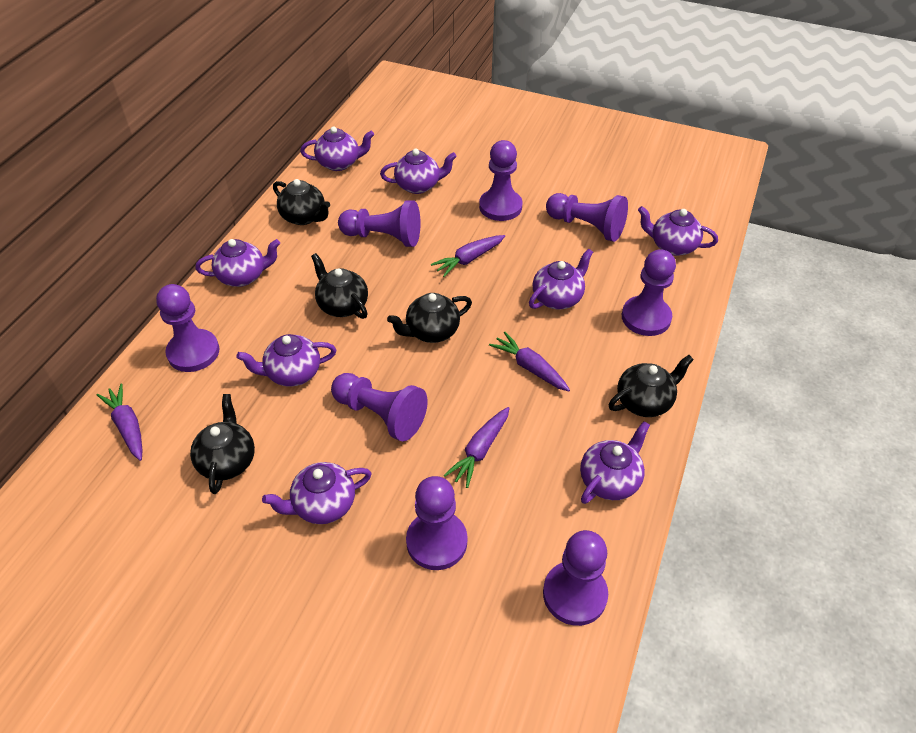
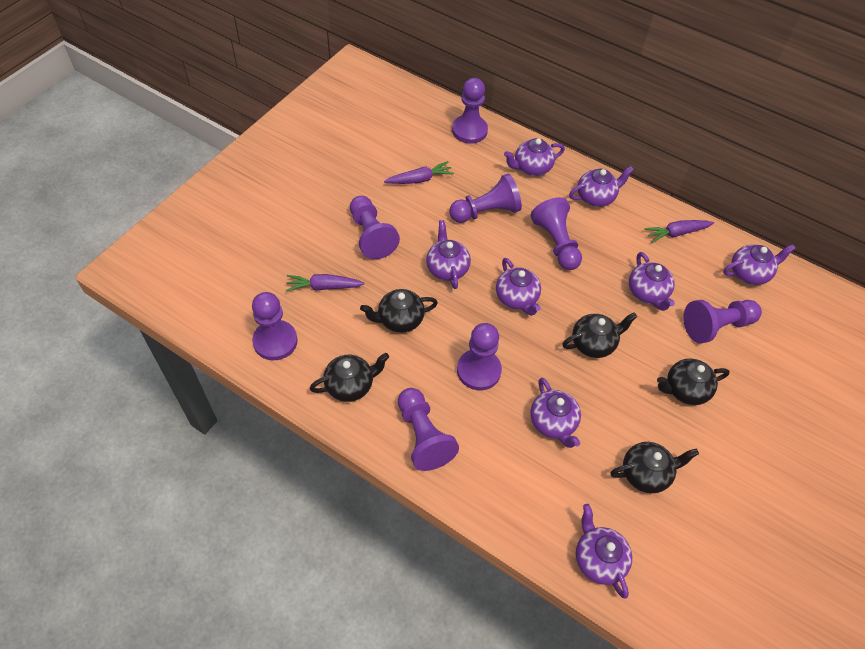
purple carrot: [96,383,142,461] [431,235,505,277] [444,407,510,488] [489,332,570,391] = 4 -> [286,274,365,292] [384,161,454,184] [644,220,714,243] = 3

